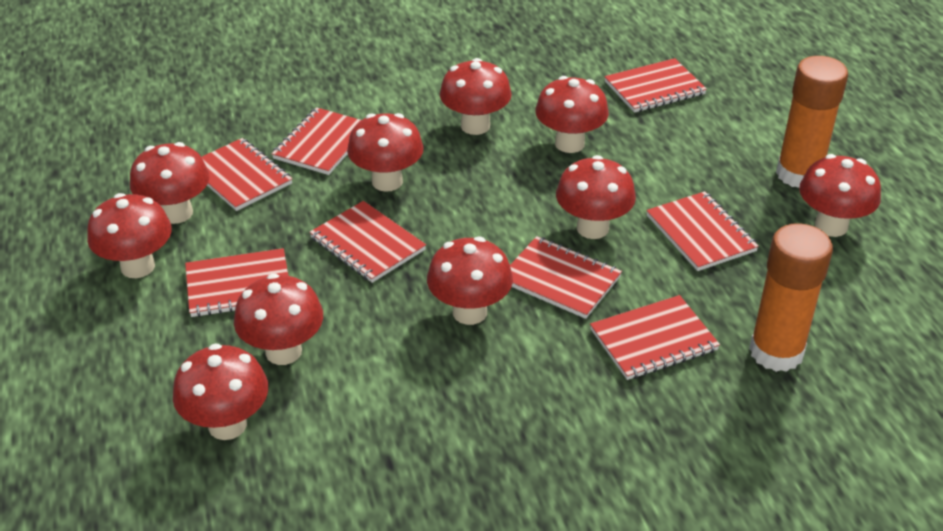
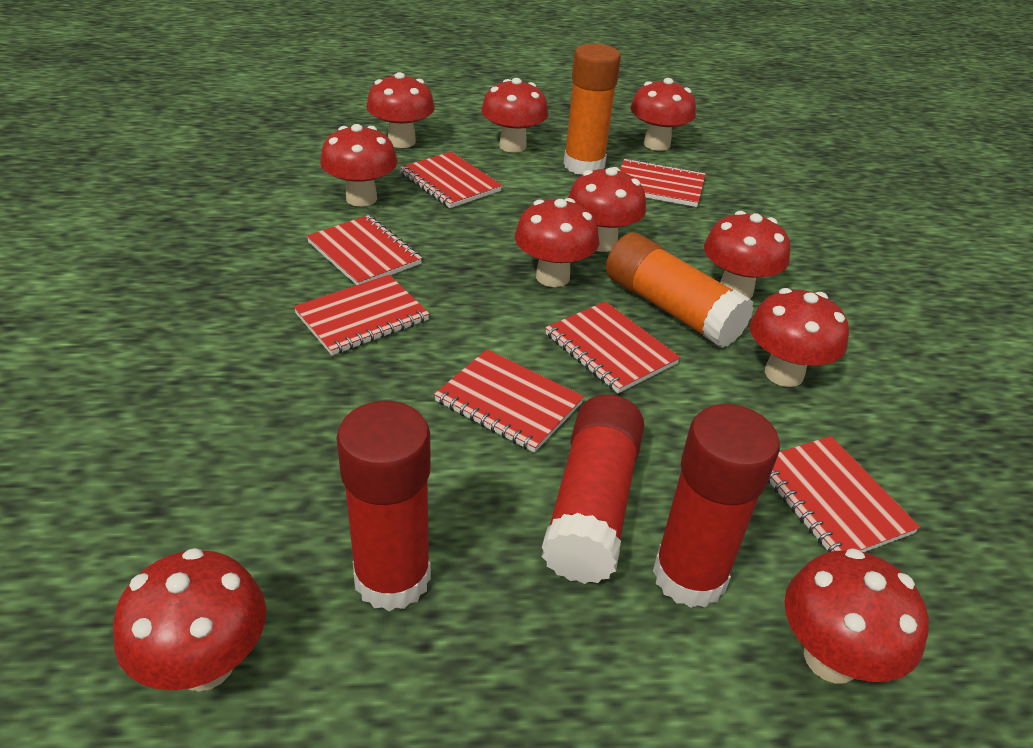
red glue stick: none = 0 -> [336,401,431,611] [542,395,644,584] [653,404,780,608] = 3
red notebook: [185,248,288,317] [202,138,292,211] [271,107,361,175] [309,201,426,283] [510,236,622,319] [590,295,720,380] [605,58,707,113] [646,191,759,271] = 8 -> [294,275,430,355] [307,215,422,285] [400,152,502,208] [434,349,584,453] [545,301,680,393] [620,158,705,207] [768,436,920,553] = 7

